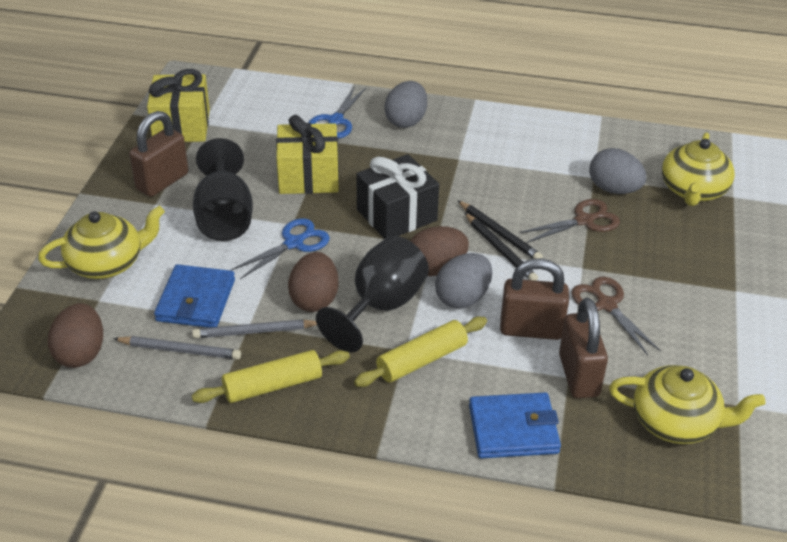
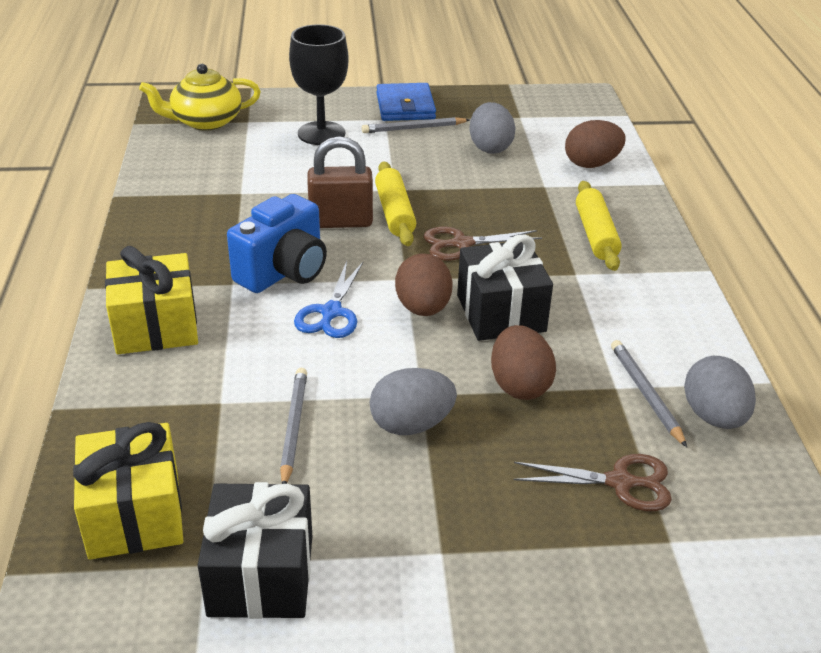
black gift: [356,154,439,239] = 1 -> [198,482,312,619] [457,235,553,341] = 2
black goblet: [193,138,253,241] [316,236,429,352] = 2 -> [289,24,349,145] = 1
black pencil: [458,201,543,259] [465,213,538,281] = 2 -> none = 0
blue camera: none = 0 -> [227,194,327,293] = 1
blue scissors: [231,218,330,279] [309,86,366,138] = 2 -> [294,261,363,338] = 1
blue wallet: [154,264,235,328] [469,392,561,458] = 2 -> [376,83,436,121] = 1
brown padlock: [129,111,188,197] [500,258,569,340] [559,298,608,398] = 3 -> [307,136,373,228] = 1
grey pencil: [113,336,241,360] [192,319,317,338] = 2 -> [280,368,307,484] [362,117,469,133] [611,340,687,447] = 3
yellow teapot: [38,206,165,279] [609,365,766,444] [662,132,735,206] = 3 -> [139,64,261,131] = 1

